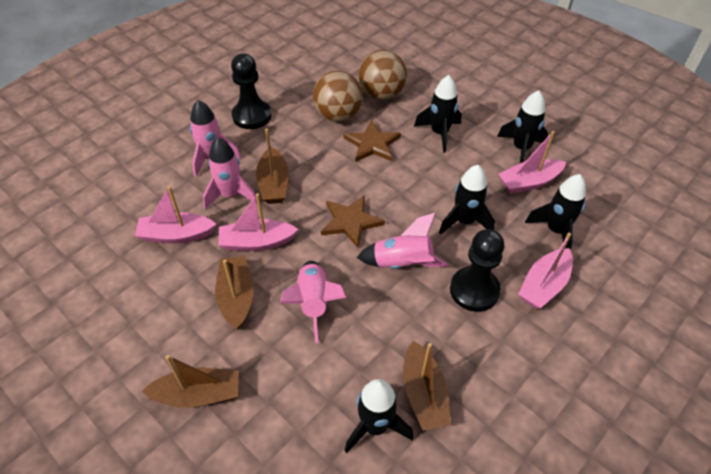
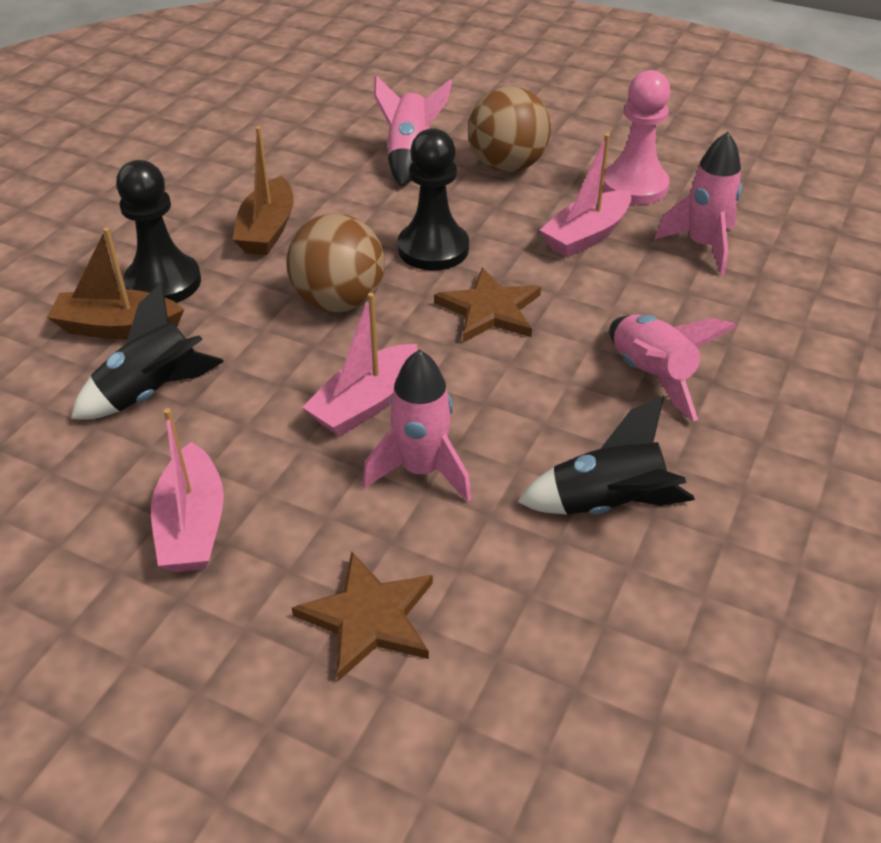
black rocket: [345,379,414,453] [414,75,461,153] [439,165,495,235] [497,90,548,163] [525,174,586,250] = 5 -> [71,282,224,420] [518,396,695,515] = 2
brown boat: [142,355,239,408] [215,256,254,330] [256,128,289,204] [403,341,451,431] = 4 -> [47,227,184,339] [232,126,294,255] = 2
pink boat: [135,186,216,244] [218,193,298,251] [498,131,566,194] [518,233,573,309] = 4 -> [151,408,224,572] [302,293,417,436] [540,133,632,257] = 3
pink pawn: none = 0 -> [603,70,671,205] = 1

